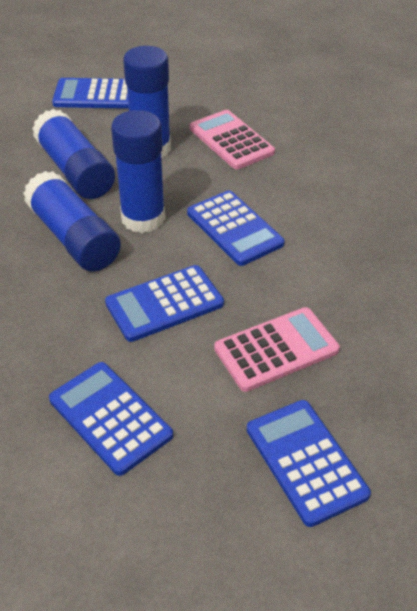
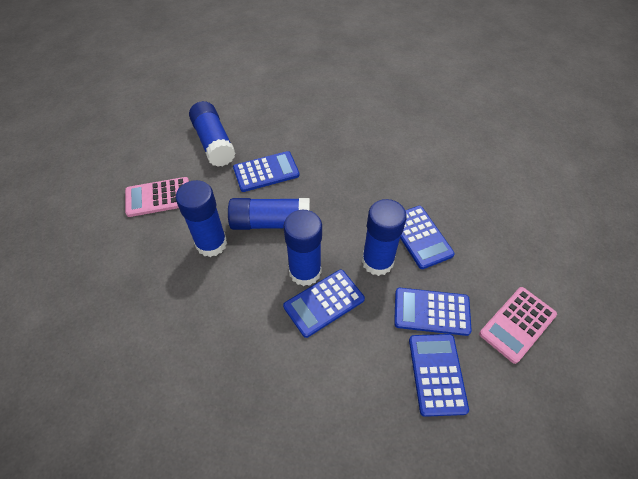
blue glue stick: [23,171,121,271] [32,109,115,199] [111,110,165,233] [123,46,171,159] = 4 -> [176,180,227,257] [189,101,236,167] [228,198,310,230] [283,210,322,286] [362,199,407,276] = 5

